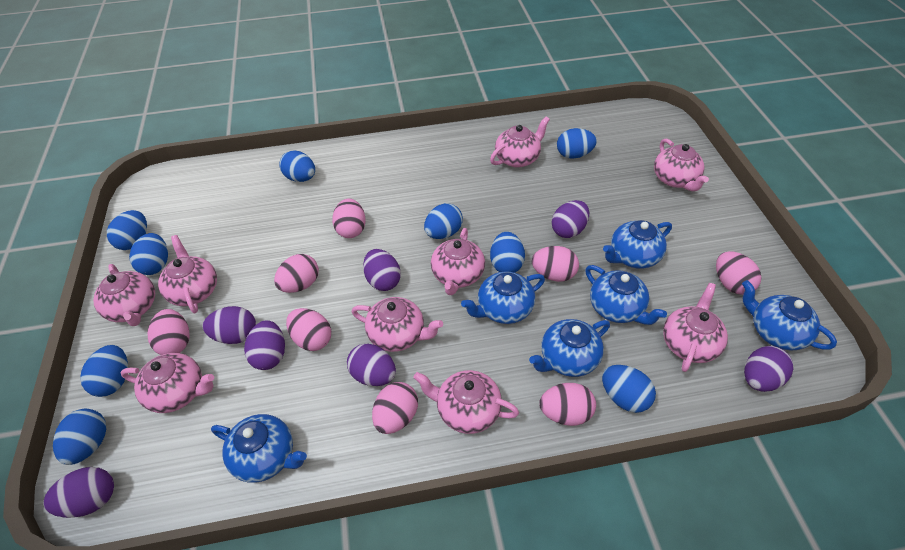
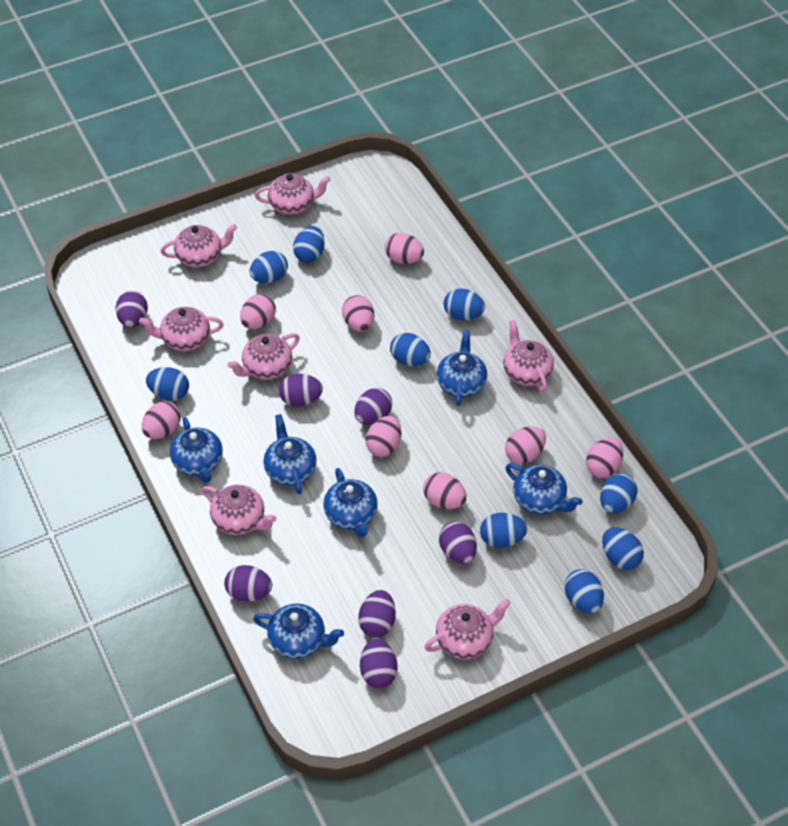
pink teapot: [93,264,155,326] [120,353,214,413] [158,235,217,314] [352,297,443,352] [413,370,519,434] [431,228,485,295] [490,116,550,168] [654,138,709,191] [663,283,728,372] = 9 -> [139,307,224,351] [161,224,237,267] [202,484,276,535] [227,333,300,380] [255,173,331,214] [425,599,511,659] [503,320,554,392] = 7

